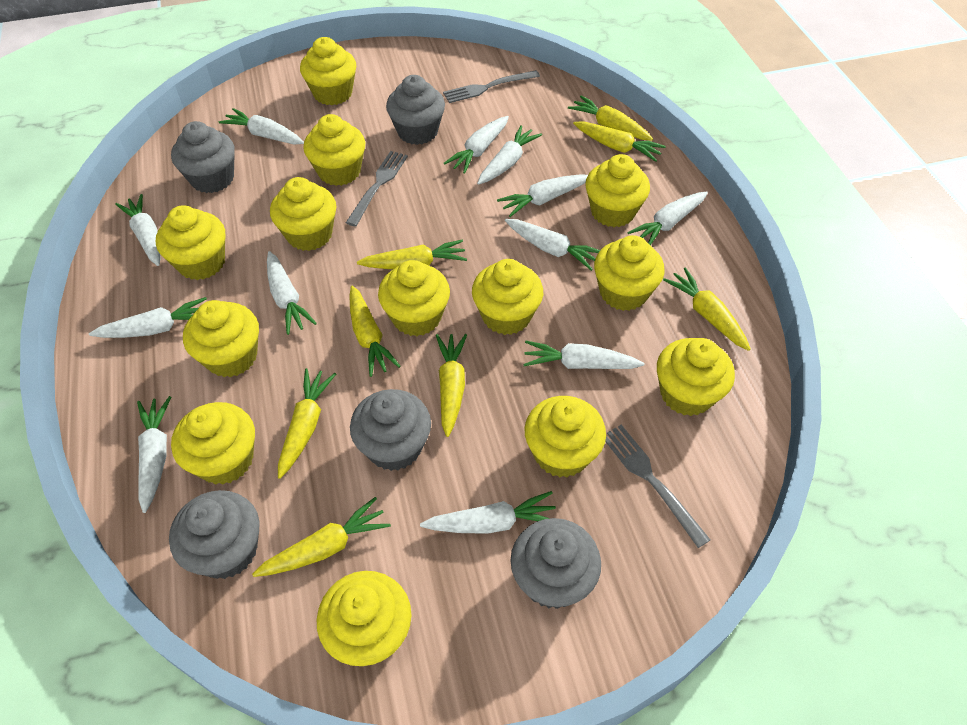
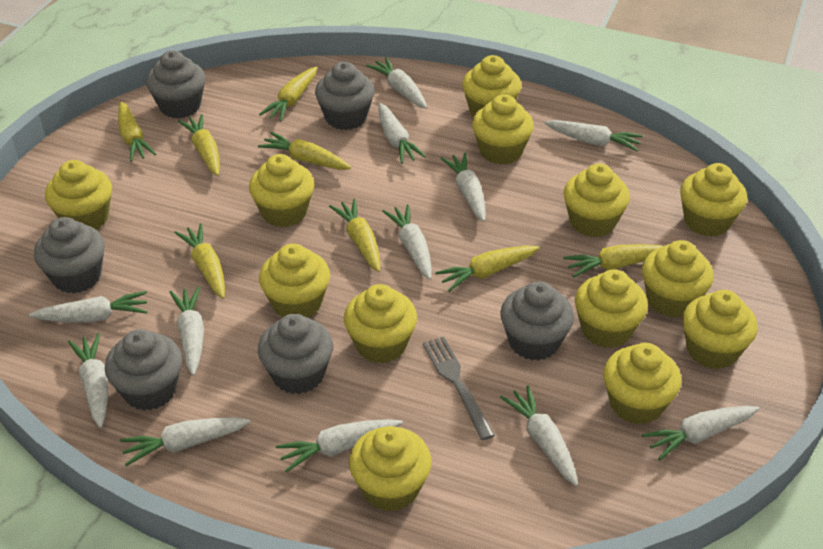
grey cupcake: [169,490,260,579] [171,121,235,193] [350,389,431,471] [386,75,445,145] [510,518,601,609] = 5 -> [34,217,105,293] [105,329,182,410] [146,51,205,118] [258,314,333,394] [315,62,375,130] [500,281,574,361] = 6
grey fork: [346,151,408,227] [443,70,540,103] [605,425,710,548] = 3 -> [423,336,495,440] = 1

